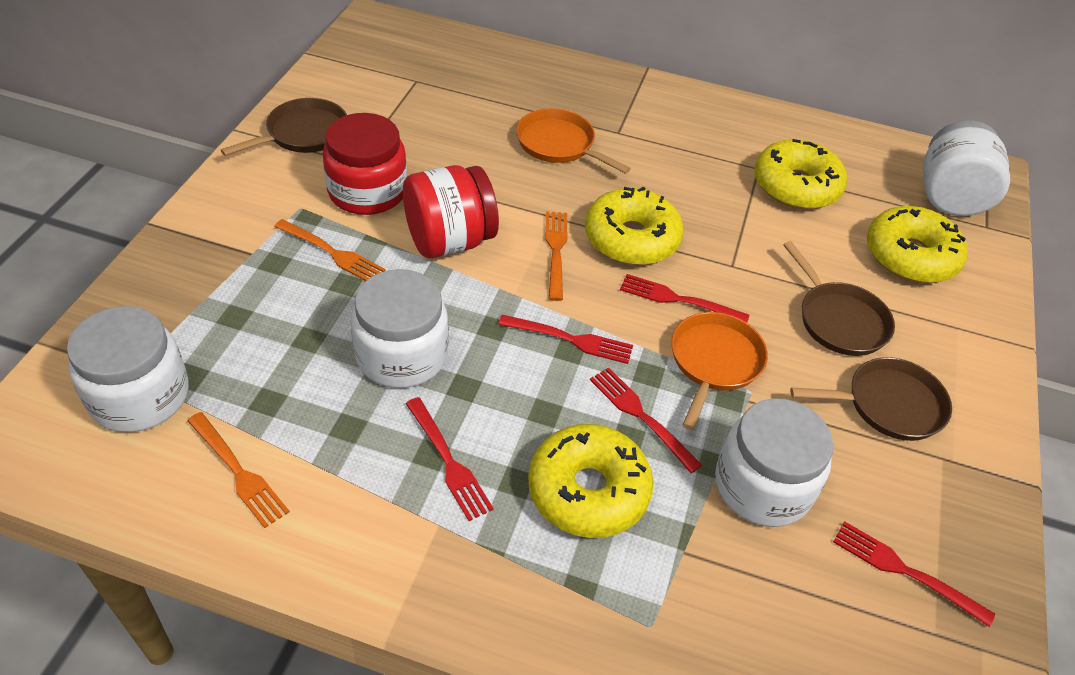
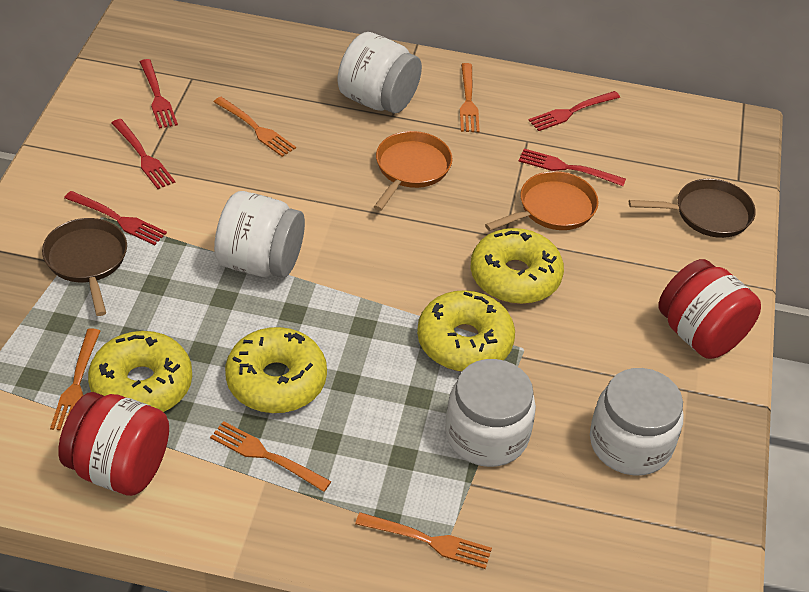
brown pan: [221,98,347,156] [783,241,895,356] [790,357,952,441] = 3 -> [42,218,127,316] [629,179,756,238] = 2
orange fork: [187,412,290,528] [274,219,386,281] [545,211,567,301] = 3 -> [50,328,100,430] [210,421,332,492] [214,97,296,157] [355,512,492,569] [460,63,480,132] = 5

